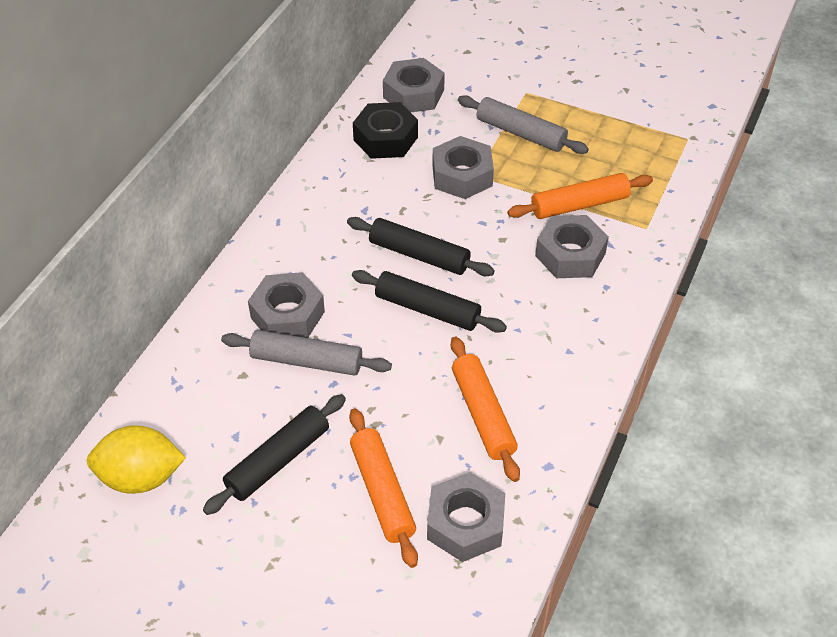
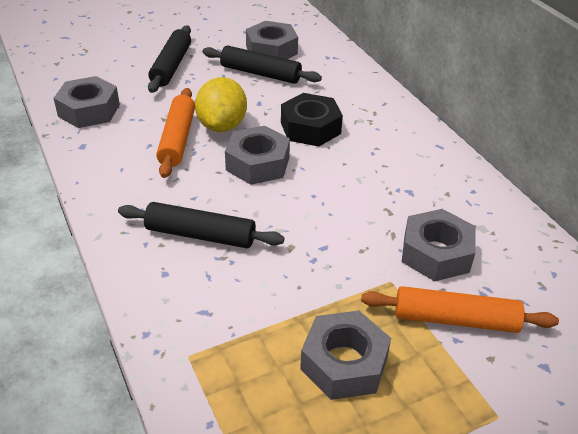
grey rolling pin: [221,330,392,376] [458,95,589,154] = 2 -> none = 0
orange rolling pin: [349,408,418,568] [451,336,520,482] [508,173,653,219] = 3 -> [156,88,195,178] [361,286,559,333] = 2

